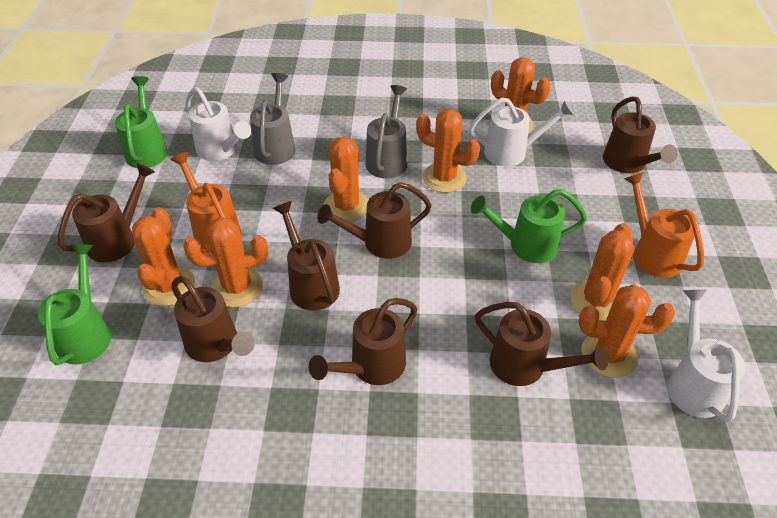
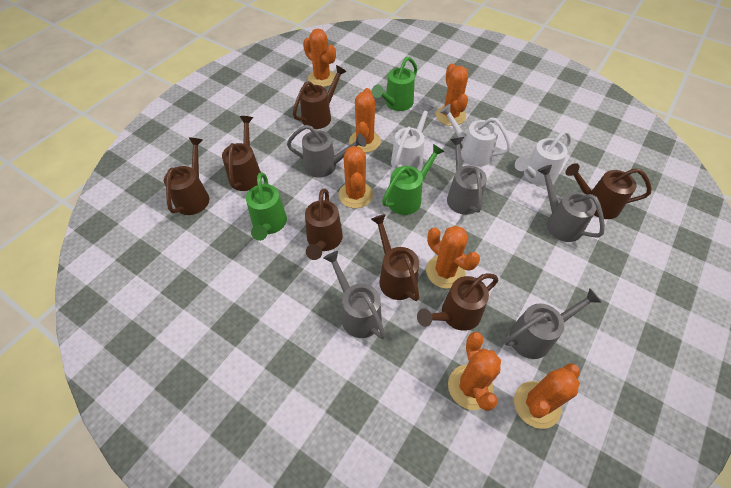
grey watering can: [250,73,296,165] [365,85,408,179] = 2 -> [287,125,366,178] [323,251,386,339] [447,137,487,215] [504,288,602,359] [537,165,605,242] = 5
orange watering can: [171,152,241,250] [624,172,704,278] = 2 -> none = 0

